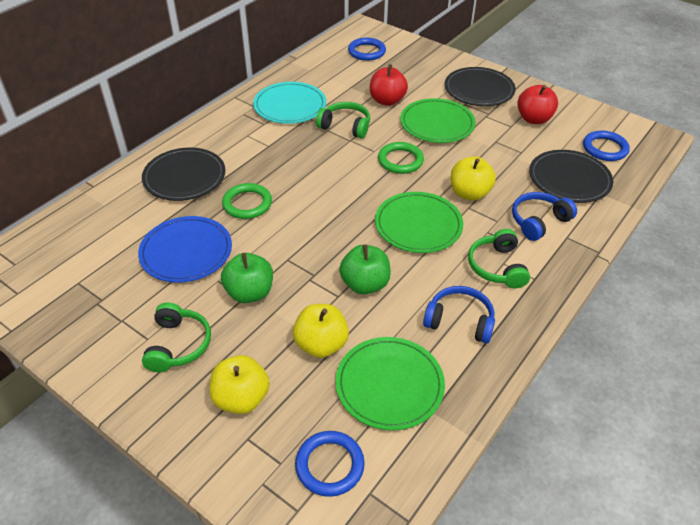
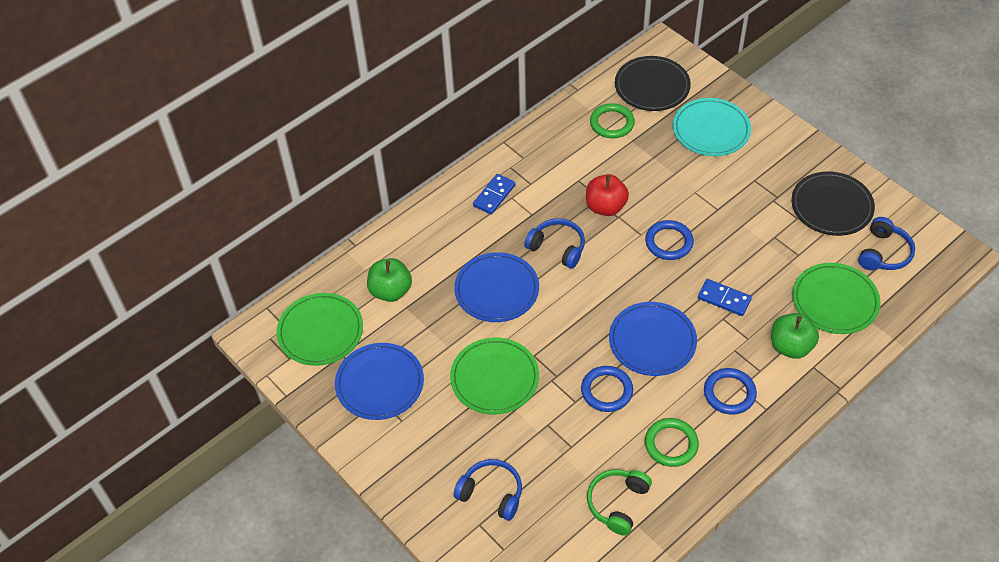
black plate: [142,147,226,201] [445,67,516,106] [529,150,613,203] = 3 -> [615,56,691,111] [791,172,875,236] = 2
blue domino: none = 0 -> [473,174,516,215] [698,279,752,316] = 2
blue headphones: [423,286,495,343] [512,192,577,241] = 2 -> [454,459,522,521] [524,218,585,269] [858,217,915,270] = 3
blue plate: [138,216,232,283] = 1 -> [335,343,424,420] [454,252,539,322] [609,302,697,376] = 3
green headphones: [142,302,211,372] [316,102,370,139] [468,229,530,288] = 3 -> [587,469,652,536] = 1
red apple: [370,64,408,106] [517,85,558,124] = 2 -> [586,174,629,216] = 1
yellow apple: [209,355,270,414] [293,304,349,358] [451,157,496,201] = 3 -> none = 0

